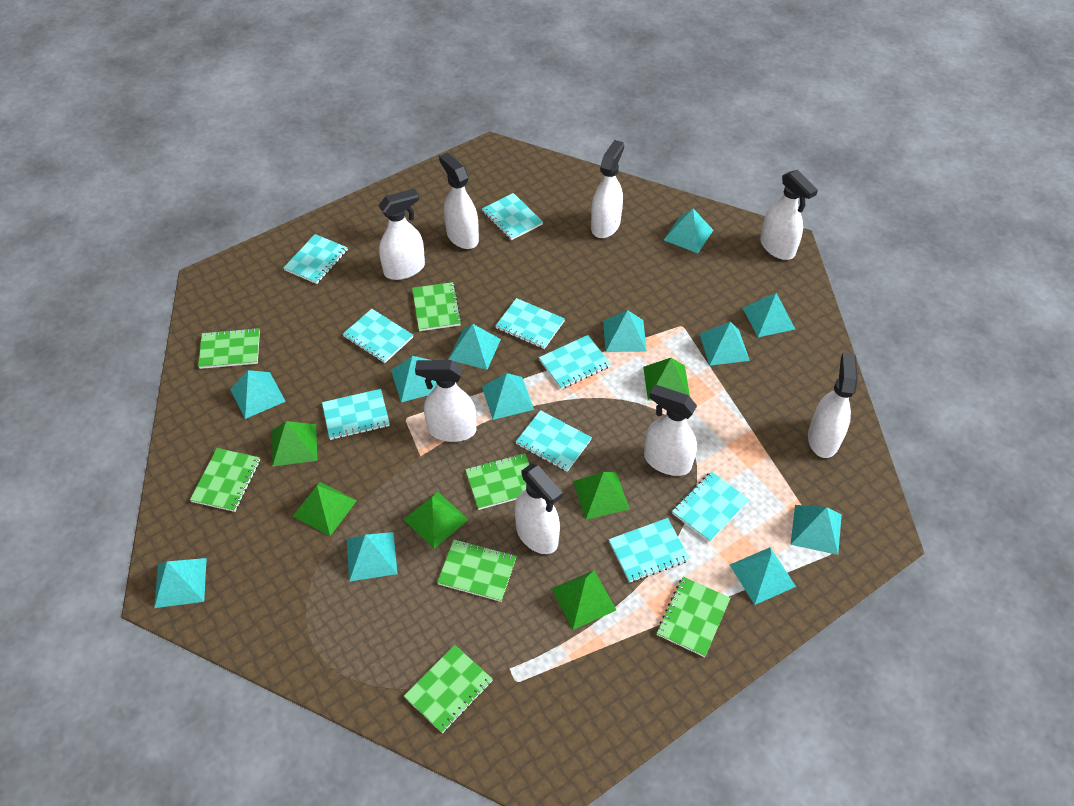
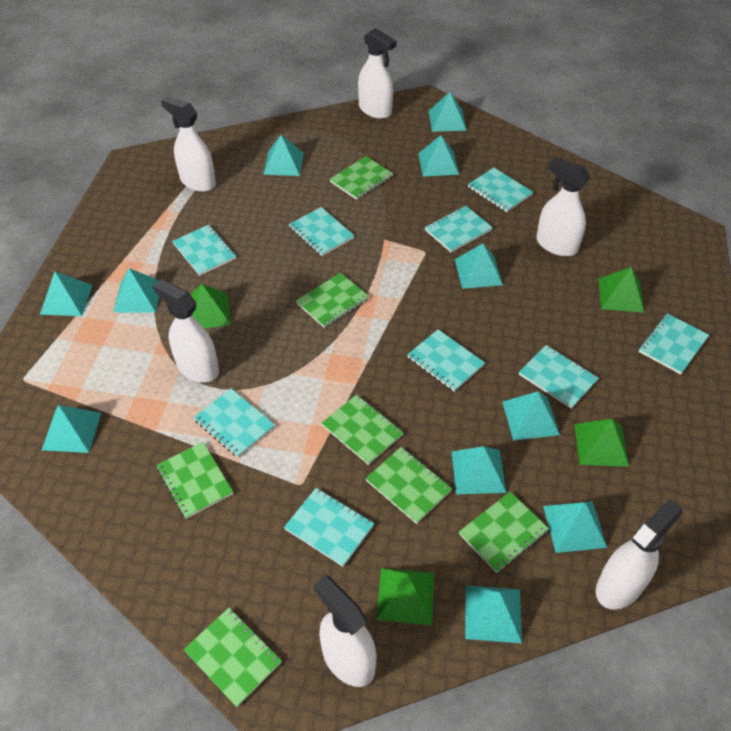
green pyramid: [272,421,317,467] [292,482,357,536] [403,492,469,549] [552,570,616,630] [573,471,630,520] [643,358,690,401] = 6 -> [191,284,231,329] [376,568,434,625] [574,419,629,467] [598,267,644,313] = 4
turquoise pyramid: [154,558,207,608] [230,370,286,419] [347,532,398,582] [391,356,437,402] [448,324,501,370] [482,373,534,420] [603,310,647,352] [664,209,713,253] [699,322,750,366] [730,547,796,605] [743,293,795,337] [790,505,842,555] = 12 -> [40,271,93,316] [42,405,101,453] [113,268,159,313] [263,135,304,176] [418,135,459,177] [429,92,467,132] [451,446,506,494] [455,244,503,289] [465,585,522,643] [502,392,560,440] [543,501,607,553] = 11
white spray bottle: [378,189,425,280] [415,360,476,442] [439,153,479,249] [514,464,563,554] [591,140,624,238] [644,385,697,476] [760,170,818,260] [808,352,858,458] = 8 -> [153,279,219,383] [161,96,216,192] [313,575,377,687] [358,28,396,119] [536,157,591,256] [596,499,682,610] = 6

